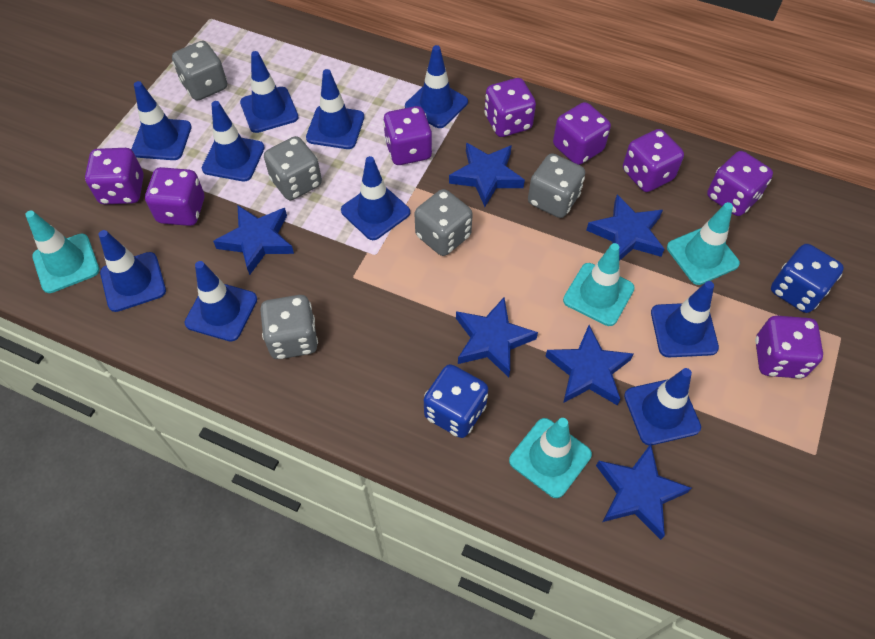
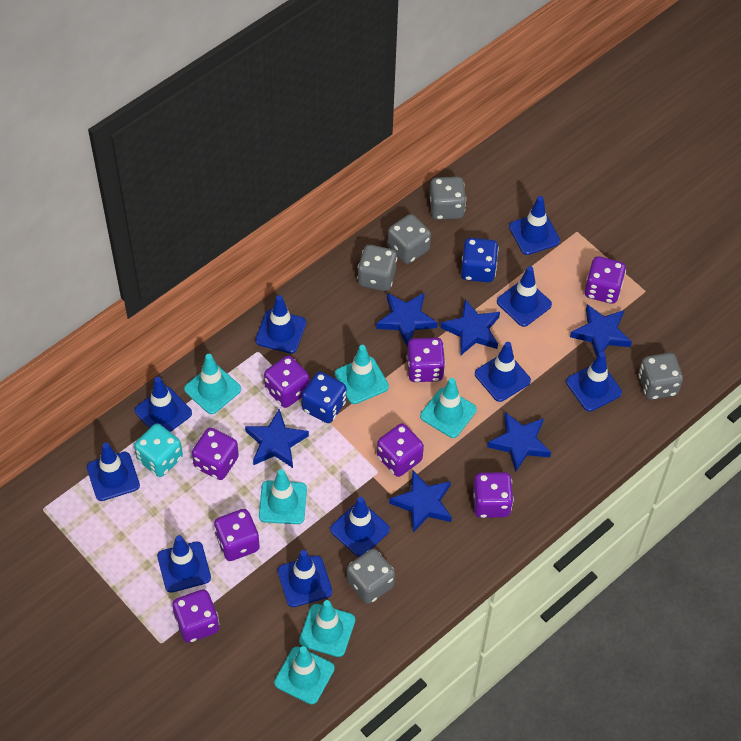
turquoise dice: none = 0 -> [134,424,183,477] = 1
turquoise traffic cone: [25,211,100,293] [509,418,592,498] [563,243,635,326] [667,202,740,285] = 4 -> [184,354,241,414] [259,469,307,524] [274,646,335,704] [299,600,355,657] [335,345,389,404] [420,378,477,438] = 6

